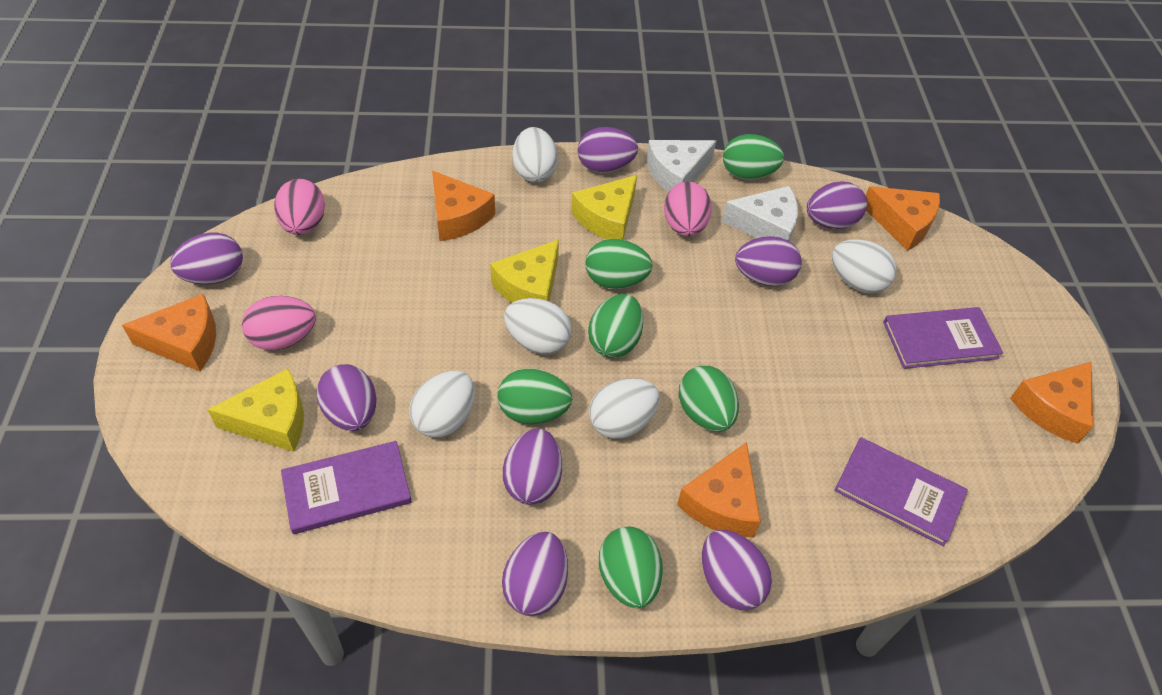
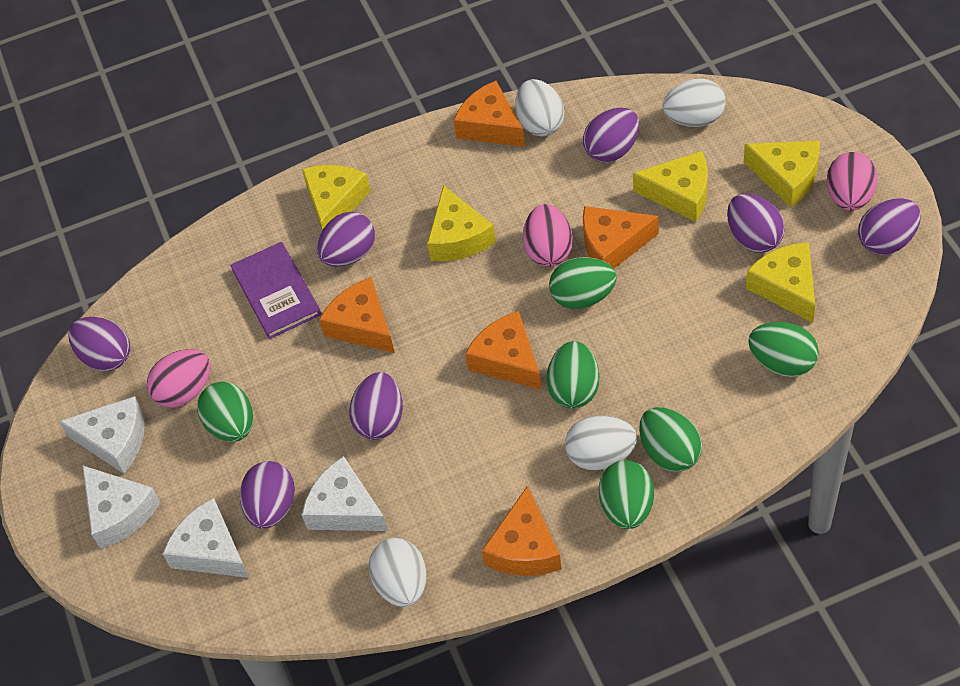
purple book: [281,441,412,534] [834,437,968,546] [883,307,1003,369] = 3 -> [230,242,321,339] = 1
purple egg: [170,233,243,285] [317,364,376,431] [502,532,568,616] [503,428,562,505] [577,127,638,173] [702,530,772,611] [735,236,802,286] [807,182,867,229] = 8 -> [68,317,130,371] [240,461,295,529] [317,212,375,267] [349,372,403,440] [583,108,639,163] [727,194,785,252] [858,198,921,255] = 7
white cheese: [646,140,716,192] [722,186,798,241] = 2 -> [59,396,145,474] [82,465,161,549] [163,498,249,578] [302,456,388,531] = 4
white egg: [409,371,475,438] [504,298,571,355] [512,127,558,183] [589,378,659,439] [832,239,897,293] = 5 -> [369,538,427,607] [515,79,564,136] [565,416,637,470] [662,79,726,127] = 4
yellow cheese: [207,368,304,452] [490,239,559,303] [571,175,637,240] = 3 -> [302,165,371,230] [427,185,496,261] [633,151,708,222] [744,141,820,207] [746,242,815,323] = 5

